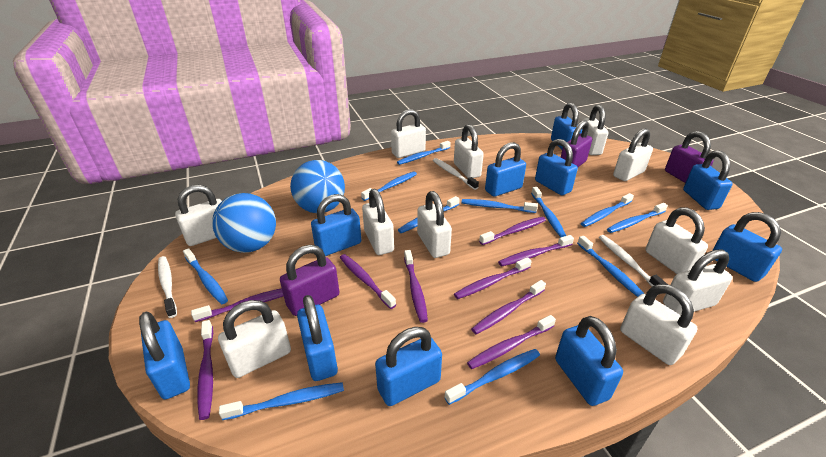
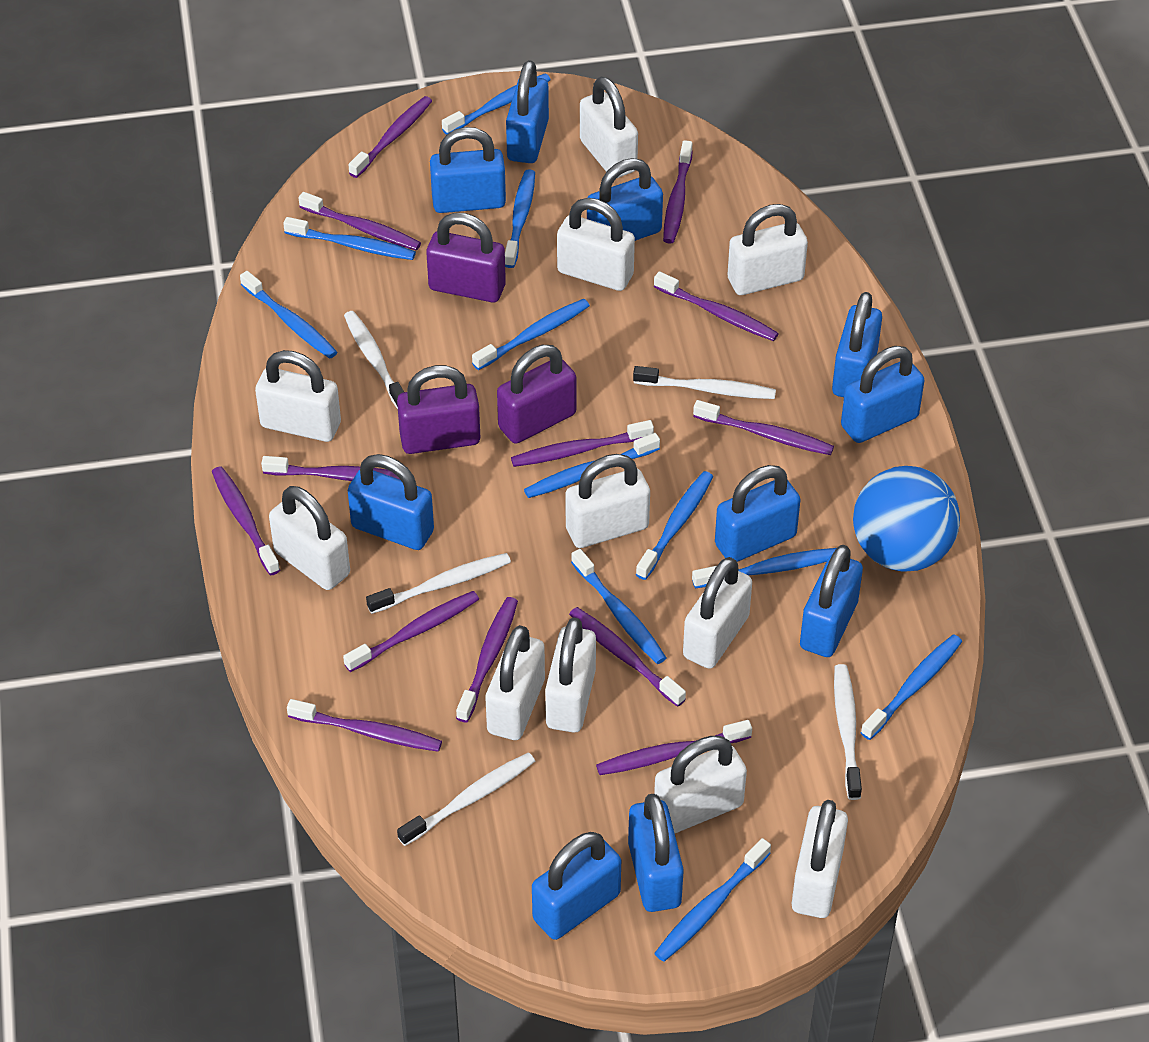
blue ball: [212,193,276,253] [290,160,345,213] = 2 -> [853,466,960,572] = 1
purple toothbrush: [191,288,284,322] [197,320,213,420] [340,254,396,309] [404,250,428,323] [454,257,532,299] [467,315,556,369] [471,280,546,335] [479,217,546,245] [498,235,574,267] = 9 -> [212,466,280,575] [261,456,400,481] [287,699,442,752] [299,192,421,250] [343,591,479,672] [348,96,432,178] [456,597,518,722] [511,420,654,467] [569,607,686,707] [596,720,752,775] [654,271,779,341] [663,140,693,244] [693,400,834,455] = 13
white toothbrush: [158,256,177,318] [433,158,479,190] [599,235,667,287] = 3 -> [344,311,404,409] [366,553,511,614] [397,752,535,846] [633,366,776,399] [834,664,862,800] = 5

